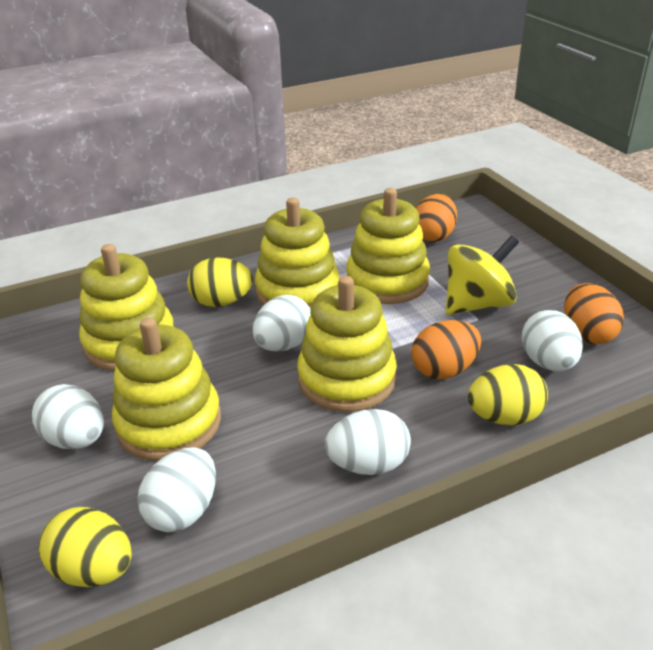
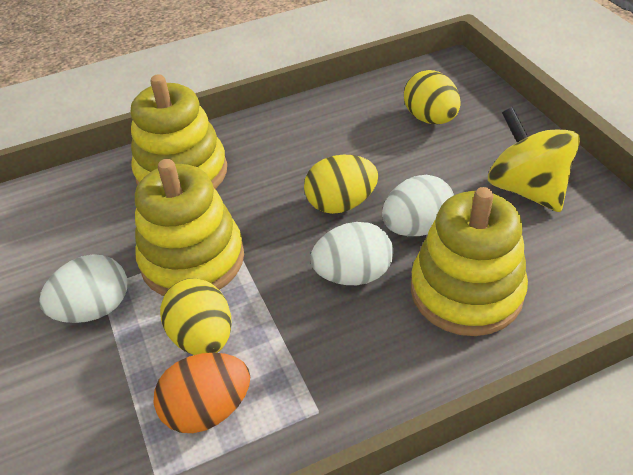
orange egg: [411,320,481,379] [416,194,457,242] [564,283,624,344] = 3 -> [153,353,250,433] = 1
white egg: [32,384,104,449] [137,447,216,532] [253,295,311,351] [325,409,411,475] [521,310,583,371] = 5 -> [39,254,127,323] [310,222,393,285] [382,175,454,236] = 3
yellow stacking toy: [79,244,174,371] [112,317,221,461] [255,197,339,309] [297,276,397,412] [346,188,430,304] = 5 -> [131,74,227,189] [135,159,244,296] [411,187,528,336] = 3

